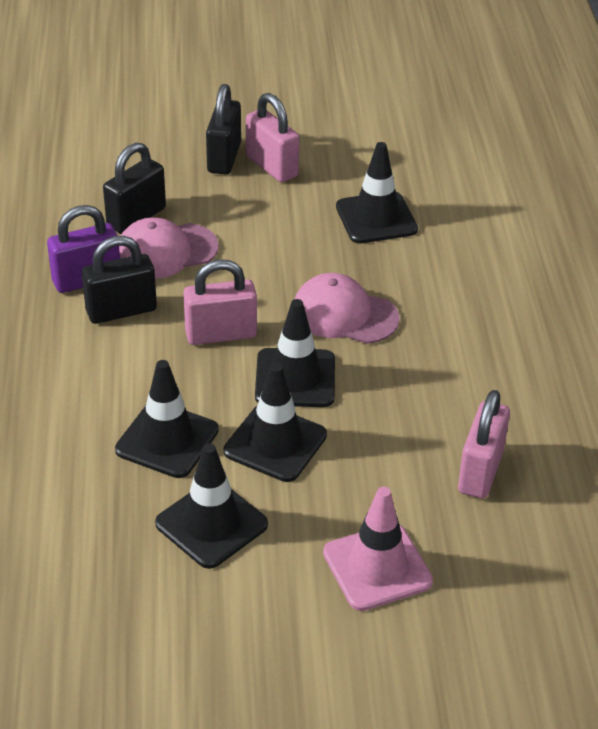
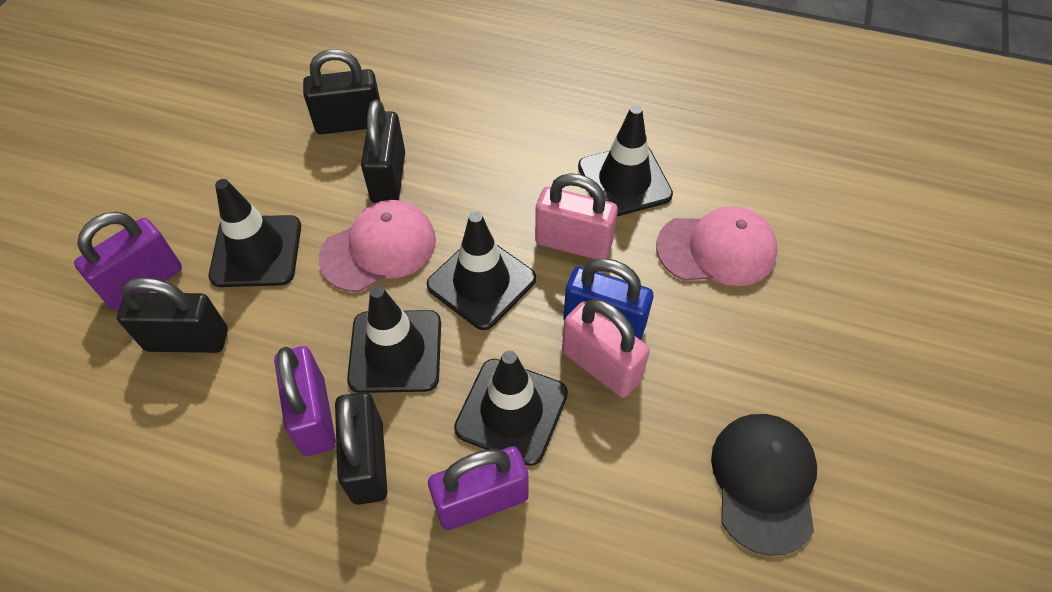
black cap: none = 0 -> [711,414,817,556] = 1
black padlock: [82,236,157,324] [103,143,166,234] [206,84,241,175] = 3 -> [117,277,228,353] [303,49,380,134] [335,392,387,505] [361,100,405,203] = 4
blue padlock: none = 0 -> [563,258,654,340] = 1
pink padlock: [183,259,257,345] [246,93,299,182] [458,390,510,499] = 3 -> [535,173,618,259] [562,299,650,398] = 2
pink traffic cone: [323,487,433,611] = 1 -> none = 0
purple padlock: [47,205,120,293] = 1 -> [74,212,182,311] [274,346,336,456] [428,446,528,530] = 3

